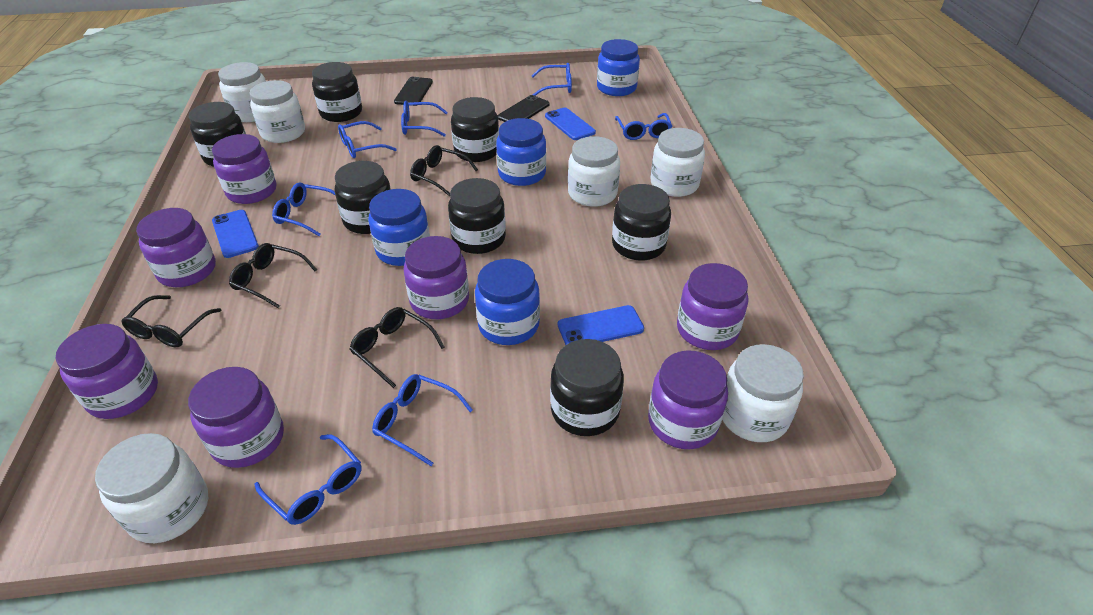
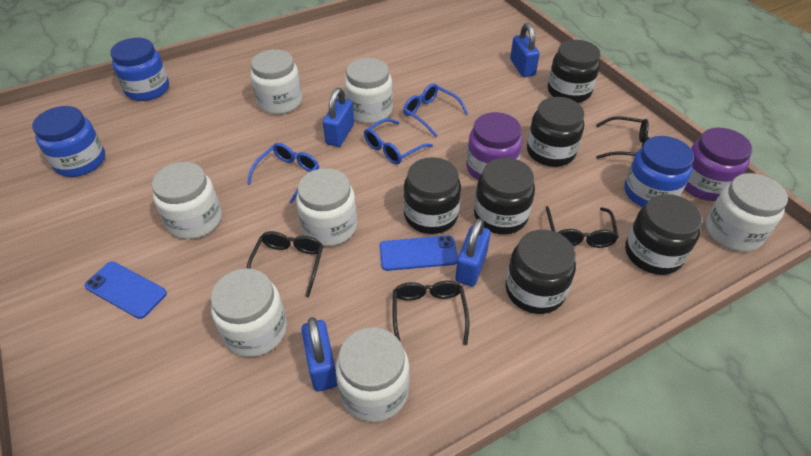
black jar: [189,102,246,167] [312,62,362,122] [335,161,391,234] [448,178,506,254] [451,97,499,162] [550,339,624,436] [612,184,671,261] = 7 -> [403,157,461,234] [474,158,535,234] [505,230,576,314] [527,97,584,167] [548,40,600,103] [625,194,702,275] = 6
black phone: [394,77,433,106] [498,95,550,122] = 2 -> none = 0
blue glasses: [255,434,362,525] [272,182,335,236] [338,121,397,158] [372,374,473,466] [401,101,448,137] [532,63,572,96] [615,113,672,140] = 7 -> [247,143,319,203] [364,118,433,164] [403,84,468,137] = 3
blue jar: [368,189,430,266] [475,259,540,345] [496,118,546,186] [597,39,640,96] = 4 -> [32,106,105,177] [110,38,169,101] [624,136,694,207] = 3
blue padlock: none = 0 -> [301,317,337,392] [323,88,354,147] [455,218,491,286] [510,23,540,77] = 4
blue phone: [212,210,259,258] [545,108,596,140] [558,305,644,345] = 3 -> [84,262,167,319] [380,235,458,271] = 2
purple jar: [56,324,158,419] [136,208,216,287] [188,367,284,468] [212,134,276,204] [404,236,469,319] [648,351,728,449] [677,263,748,350] = 7 -> [466,112,522,180] [684,128,753,201] = 2
white jar: [95,433,208,543] [218,62,266,122] [250,80,305,143] [568,136,620,207] [650,128,705,197] [722,344,804,442] = 6 -> [152,162,222,239] [211,268,287,357] [251,49,302,114] [296,168,357,246] [336,327,410,422] [344,58,393,124] [706,173,788,252] = 7

